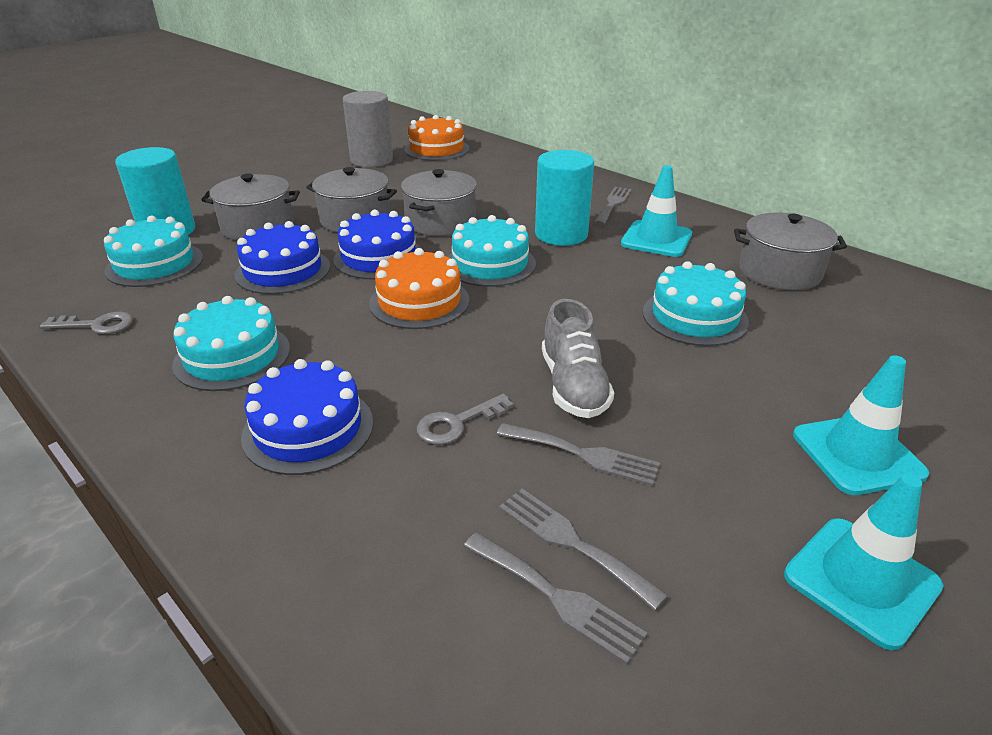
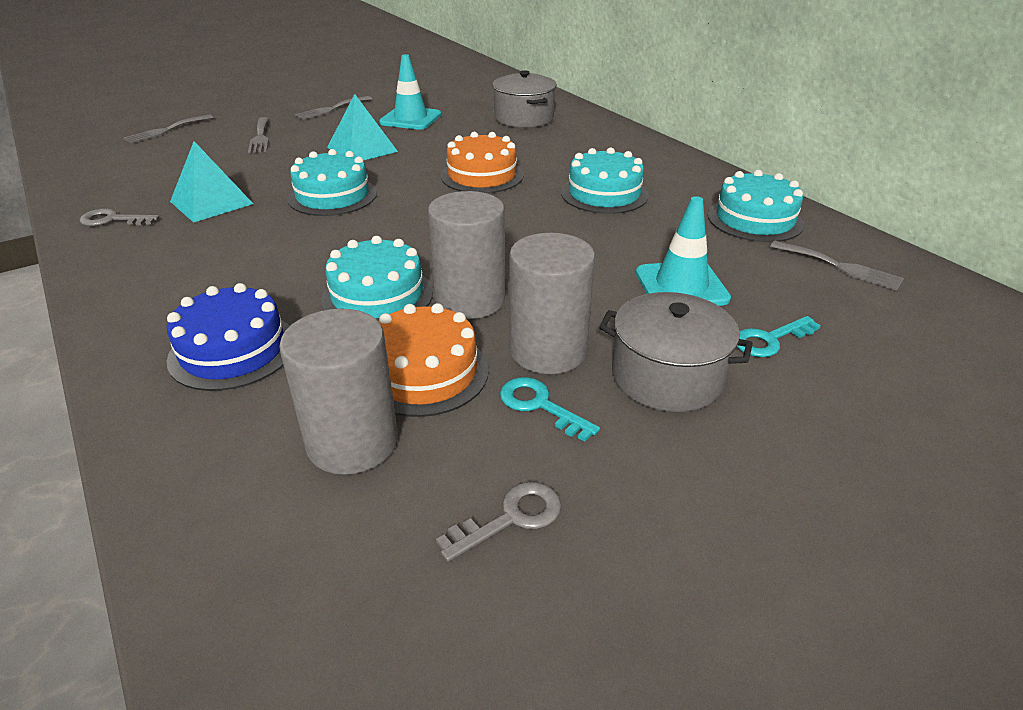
blue cake: [235,221,330,294] [241,359,373,475] [333,210,422,280] = 3 -> [167,283,290,391] = 1
grey cylinder: [343,91,393,167] = 1 -> [279,309,398,475] [428,191,505,319] [509,233,595,374] = 3
grey pot: [201,173,300,241] [306,167,397,233] [401,169,477,236] [734,212,847,291] = 4 -> [492,70,557,128] [599,292,753,412] = 2
grey shoe: [542,299,614,418] = 1 -> none = 0
turquoise cylinder: [115,147,195,235] [535,150,594,246] = 2 -> none = 0
turquoise key: none = 0 -> [500,377,600,442] [737,316,821,357] = 2
turquoise pyramid: none = 0 -> [170,141,253,223] [327,94,398,160] = 2
turquoise traffic cone: [621,165,692,257] [784,474,944,650] [793,355,929,495] = 3 -> [379,54,441,130] [636,196,731,306] = 2

